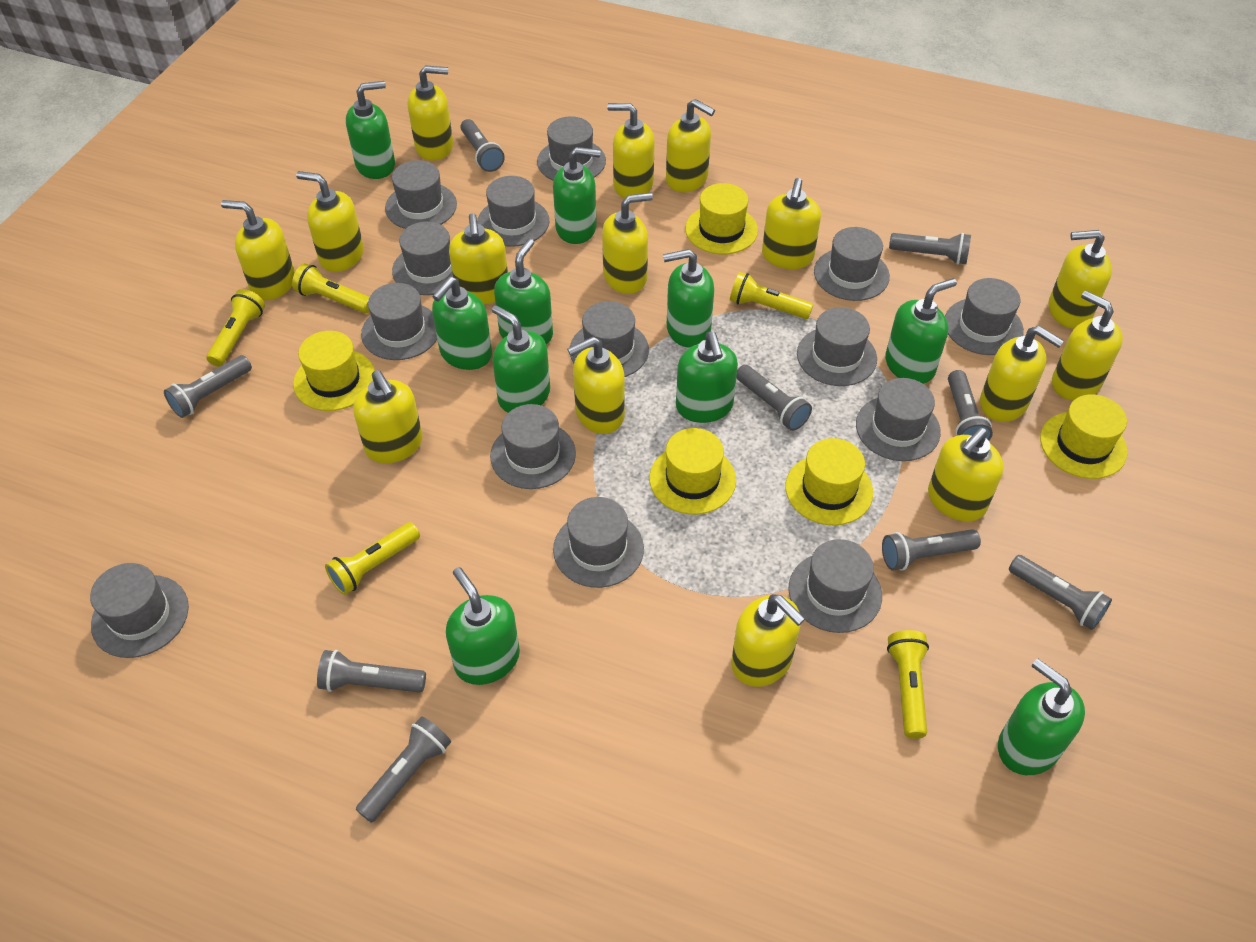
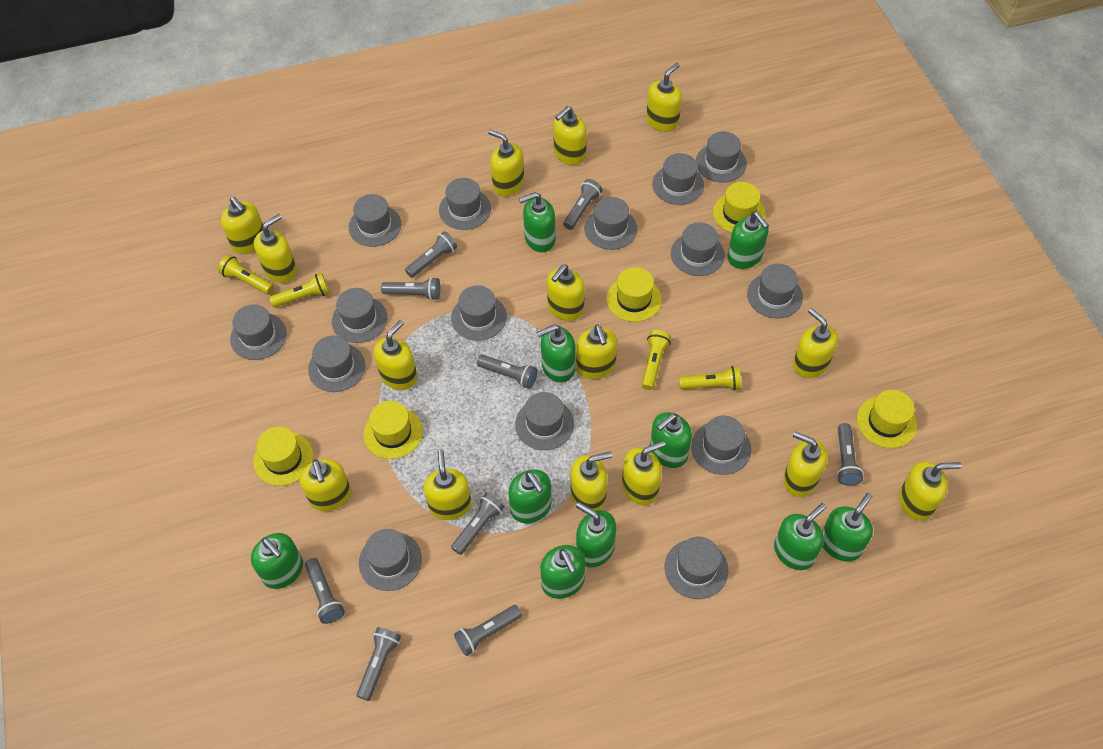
grey hat: [90,563,189,658] [361,283,437,360] [385,160,457,229] [392,222,453,295] [477,176,550,247] [490,404,576,489] [537,116,606,181] [553,497,644,588] [570,301,649,377] [788,539,882,633] [797,307,877,386] [814,227,890,301] [856,378,941,461] [945,278,1024,355] = 14 -> [230,304,286,360] [308,336,365,392] [332,288,387,343] [349,194,401,247] [359,529,422,591] [439,178,491,230] [451,285,507,341] [515,392,574,450] [584,197,637,250] [652,153,704,205] [664,537,728,599] [671,222,725,276] [691,416,751,475] [695,132,747,182] [747,264,803,319] = 15
yellow flashlight: [206,289,265,367] [292,263,370,313] [325,522,420,595] [730,272,813,319] [887,630,929,739] = 5 -> [218,255,274,294] [269,273,330,307] [642,330,671,390] [679,366,741,390] = 4

